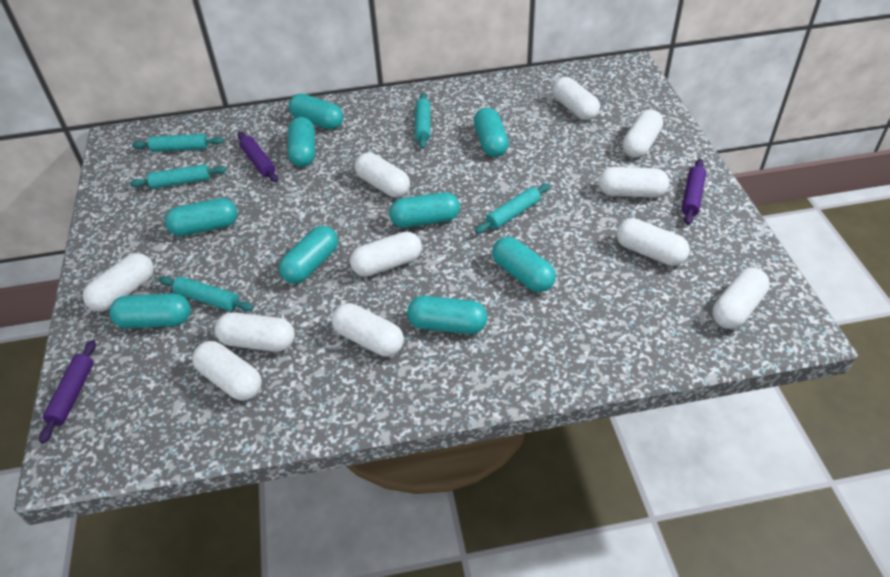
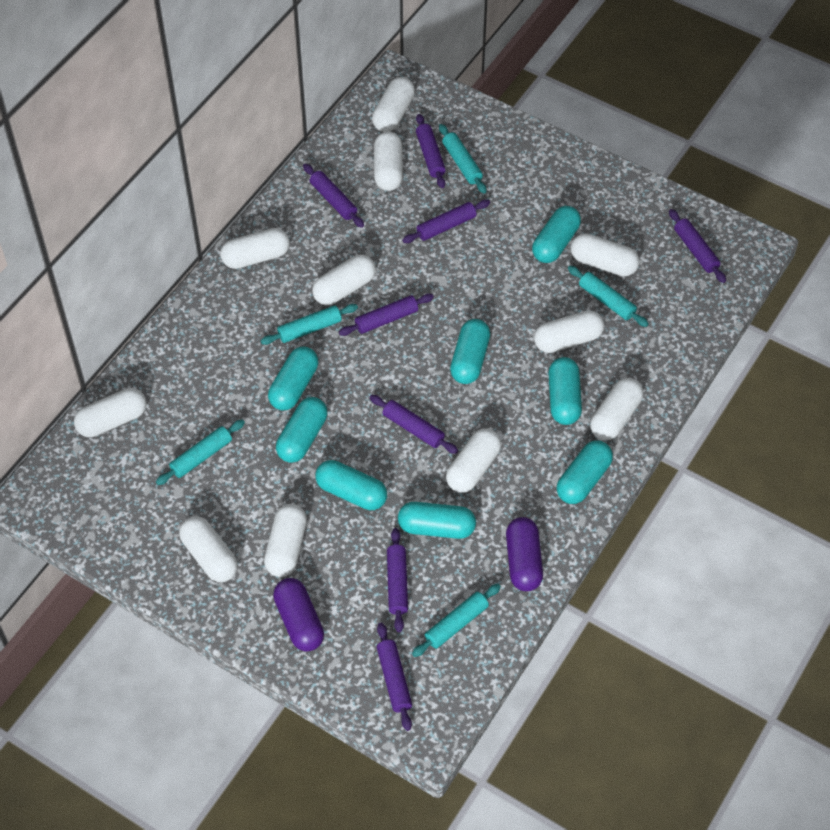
purple capsule: none = 0 -> [273,578,324,651] [506,517,543,591] = 2
purple rolling pin: [39,340,96,443] [238,132,278,182] [682,159,706,225] = 3 -> [303,164,364,228] [339,294,434,336] [370,395,458,454] [377,623,412,731] [387,528,408,633] [402,200,490,243] [416,114,446,188] [669,209,726,283] = 8
turquoise capsule: [109,293,191,328] [165,198,238,236] [279,226,338,283] [288,117,315,167] [289,93,343,129] [389,192,460,228] [407,296,487,334] [474,107,509,157] [492,237,556,292] = 9 -> [268,347,318,411] [276,397,328,463] [315,460,387,510] [398,502,476,539] [450,319,490,384] [532,206,581,263] [548,357,582,425] [557,440,613,504] = 8

